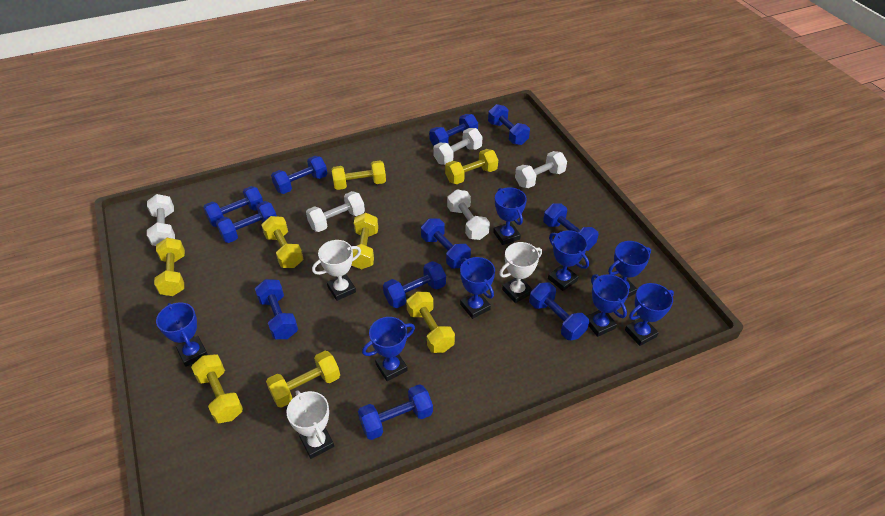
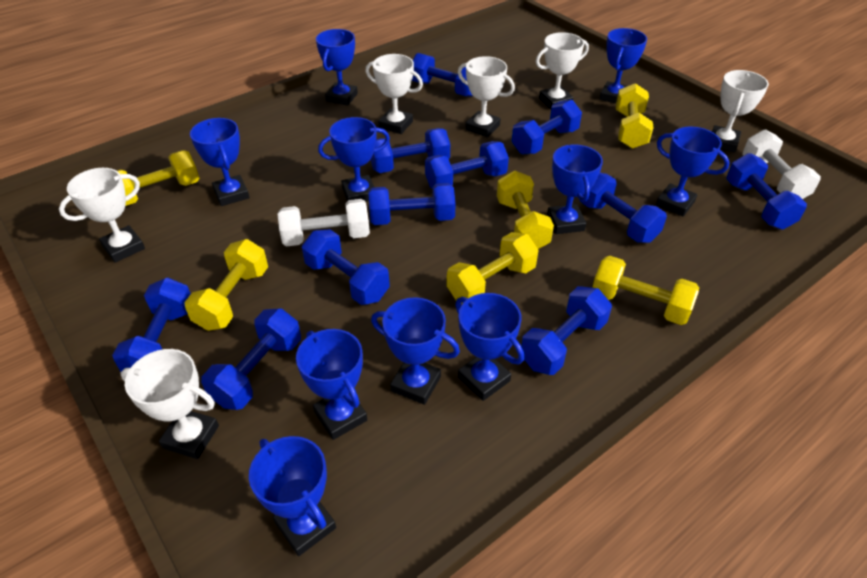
blue trophy: [156,302,208,367] [362,317,415,381] [460,257,495,319] [493,187,527,245] [548,230,589,291] [586,274,629,337] [608,241,651,298] [625,283,674,346] = 8 -> [190,118,250,206] [249,436,336,556] [296,329,367,440] [316,29,358,106] [318,117,390,202] [371,297,460,405] [455,293,524,401] [547,144,603,234] [599,28,647,104] [656,127,730,217] = 10
white dumbbell: [147,194,175,246] [306,191,365,232] [433,128,483,165] [447,189,490,240] [515,151,567,188] = 5 -> [278,199,370,246] [742,129,821,199] = 2
white trophy: [286,390,334,459] [312,240,361,301] [499,242,542,303] = 3 -> [59,168,145,263] [120,349,219,459] [365,54,423,134] [458,56,515,137] [536,32,589,109] [712,70,769,152] = 6
yellow dumbbell: [154,238,185,296] [191,354,243,423] [261,216,303,268] [266,351,340,408] [331,161,386,190] [351,213,378,270] [406,292,455,353] [445,149,498,184] = 8 -> [117,150,199,206] [184,239,268,331] [447,232,539,304] [497,171,554,249] [592,256,699,325] [616,83,654,149] = 6

